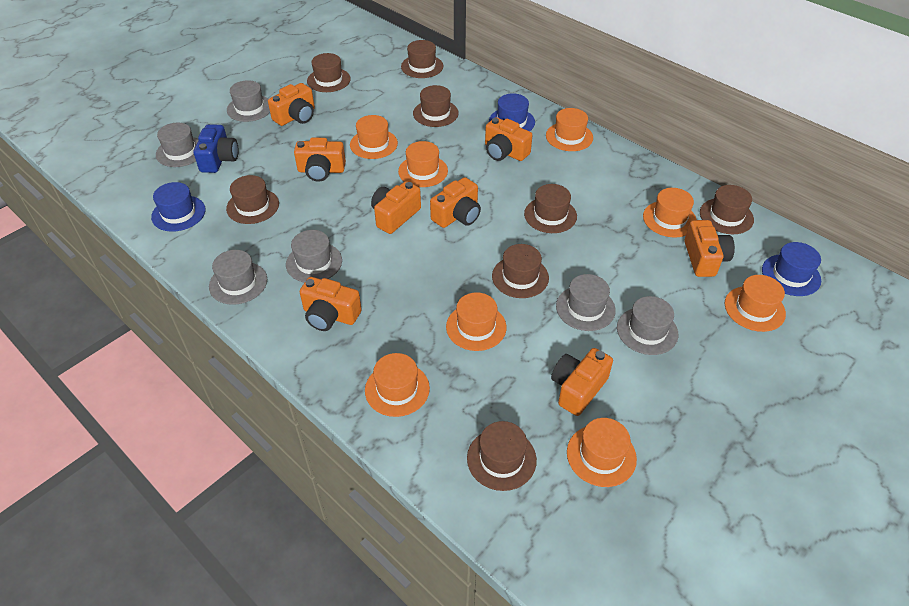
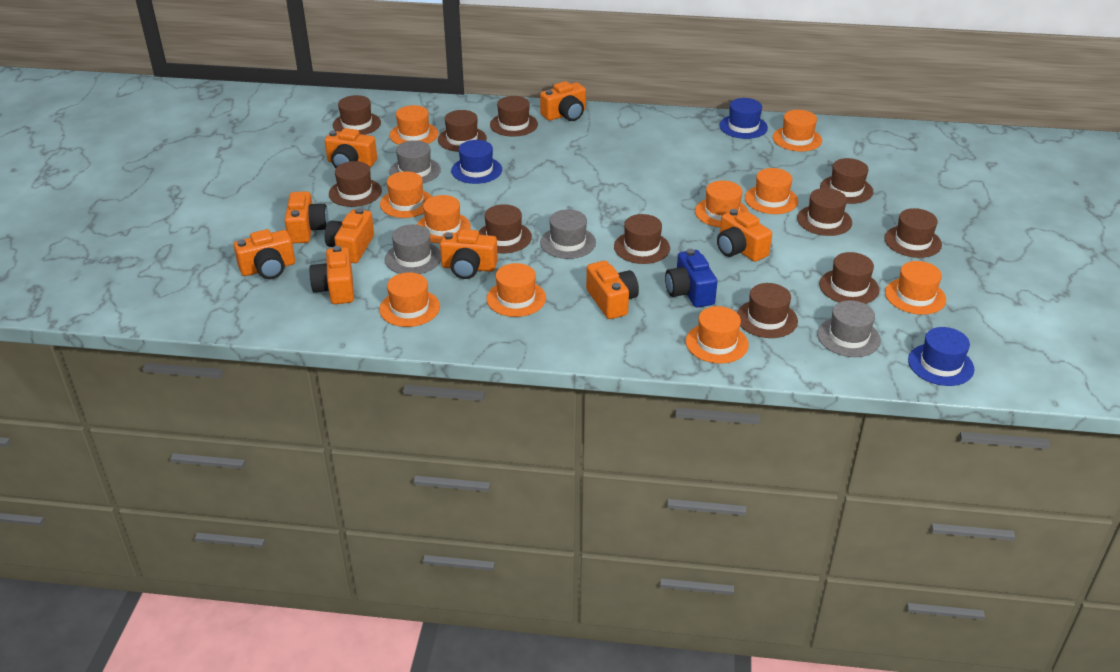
brown hat: [226,175,279,224] [307,53,351,92] [401,40,443,78] [413,85,459,127] [467,421,537,491] [492,244,549,298] [524,184,577,233] [700,185,754,234] = 8 -> [329,161,382,207] [333,95,381,135] [438,110,487,152] [479,204,532,253] [490,96,538,137] [614,214,670,264] [737,283,798,338] [797,188,852,236] [819,252,879,304] [820,158,873,204] [884,208,942,258] = 11
grey hat: [156,122,198,167] [209,250,267,305] [227,80,270,122] [286,230,342,283] [556,274,616,331] [617,296,678,355] = 6 -> [385,224,441,274] [389,140,441,183] [540,209,596,259] [817,300,881,357] = 4
orange camera: [268,83,315,126] [294,138,346,182] [300,277,362,331] [371,181,421,234] [430,177,481,228] [485,117,532,161] [551,348,613,416] [684,220,735,277] = 8 -> [233,229,295,279] [284,191,328,244] [309,246,354,304] [325,128,377,168] [325,208,374,263] [440,229,498,279] [540,81,586,121] [586,261,639,319] [717,209,772,262] = 9
orange hat: [350,115,398,159] [365,353,430,417] [398,141,448,187] [446,292,507,351] [546,108,593,151] [567,418,637,487] [643,188,697,237] [725,275,786,332] = 8 -> [379,272,440,327] [380,171,432,218] [389,105,438,145] [417,195,471,243] [486,263,546,317] [686,306,749,364] [695,180,749,228] [745,168,798,214] [773,110,822,151] [885,261,946,315] = 10

